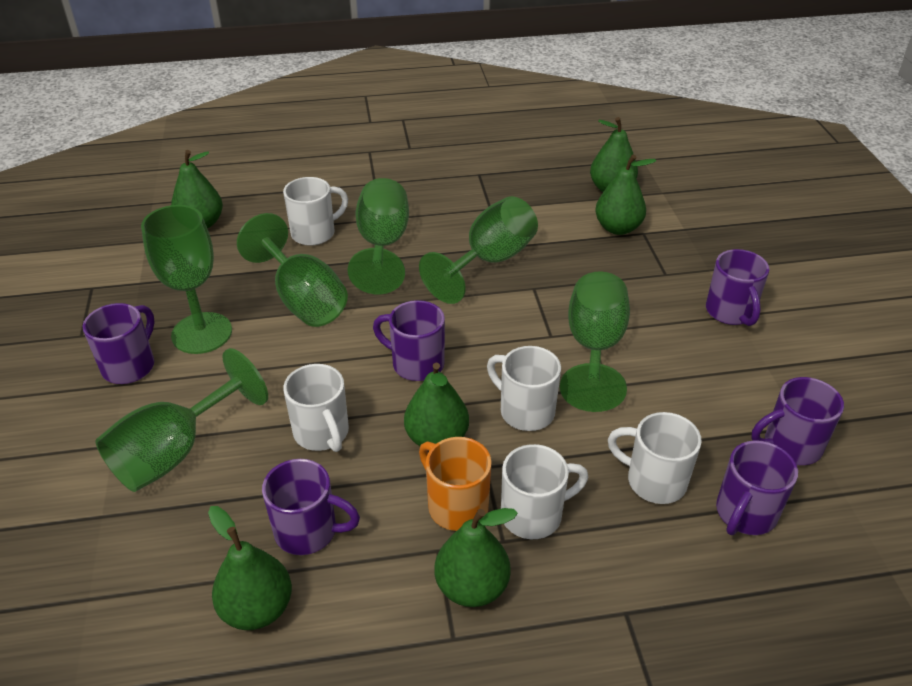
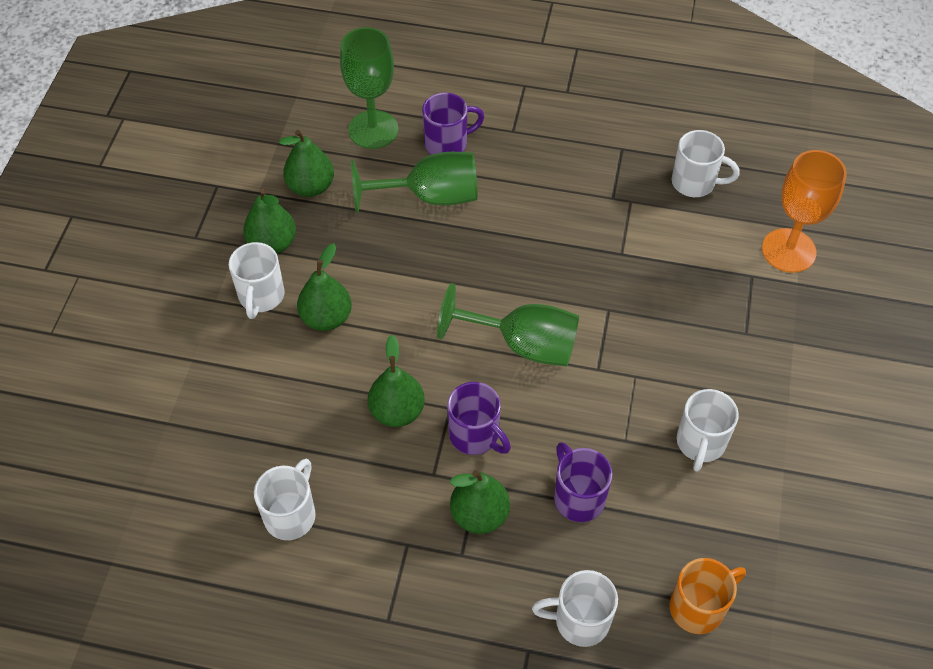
green goblet: [95,348,268,492] [141,205,232,354] [237,213,348,327] [347,178,409,294] [419,196,538,304] [560,271,630,412] = 6 -> [340,27,398,149] [351,152,477,213] [437,283,579,366] = 3
green pear: [171,150,223,229] [208,506,292,630] [404,363,469,446] [435,508,518,607] [590,117,638,192] [595,155,656,235] = 6 -> [243,188,296,254] [279,130,334,197] [297,243,352,331] [368,335,425,427] [450,470,510,534] = 5
orange goblet: none = 0 -> [762,150,847,273] = 1
purple mug: [83,303,155,384] [262,459,360,555] [373,300,445,381] [706,249,770,326] [716,440,798,535] [751,377,844,465] = 6 -> [422,93,485,155] [447,382,511,455] [554,442,612,522] = 3

